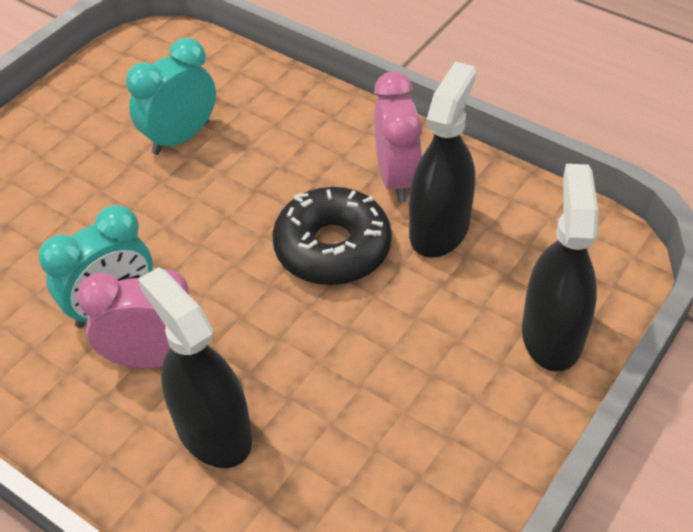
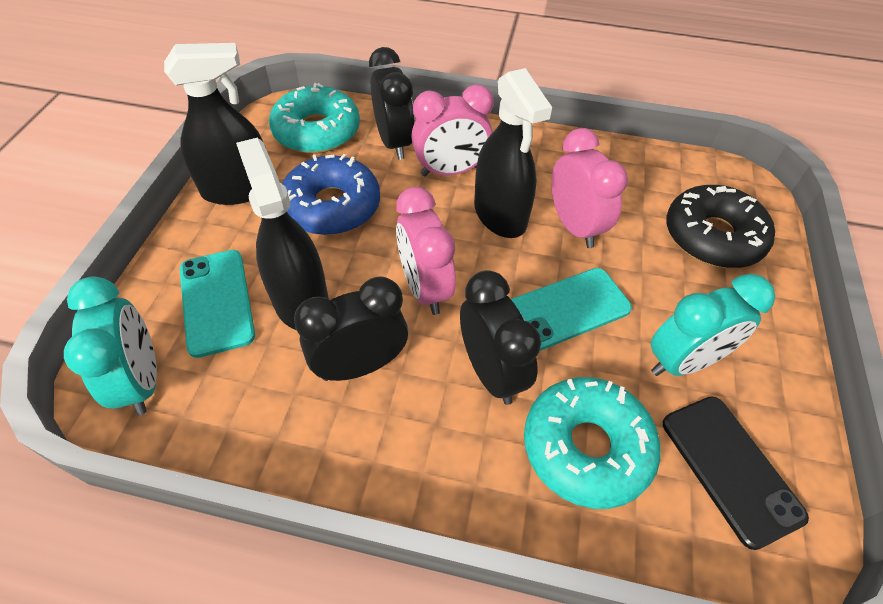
black clock: none = 0 -> [294,276,408,381] [369,47,415,160] [460,270,541,405] = 3
black phone: none = 0 -> [663,396,809,550] = 1
blue donut: none = 0 -> [282,154,380,235] = 1
pink clock: [77,269,189,368] [374,72,422,202] = 2 -> [396,187,456,315] [411,84,494,176] [551,128,628,248] = 3
turquoise donut: none = 0 -> [269,83,360,154] [524,377,661,509] = 2
turquoise phone: none = 0 -> [180,250,255,358] [511,268,632,351] = 2

